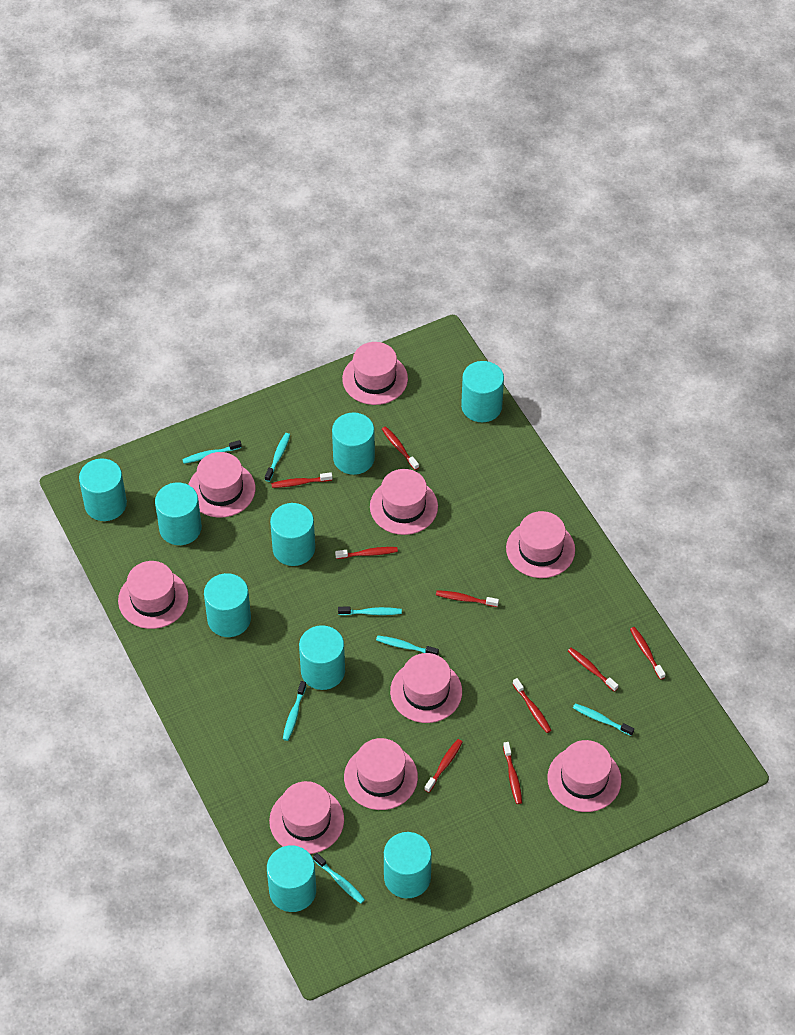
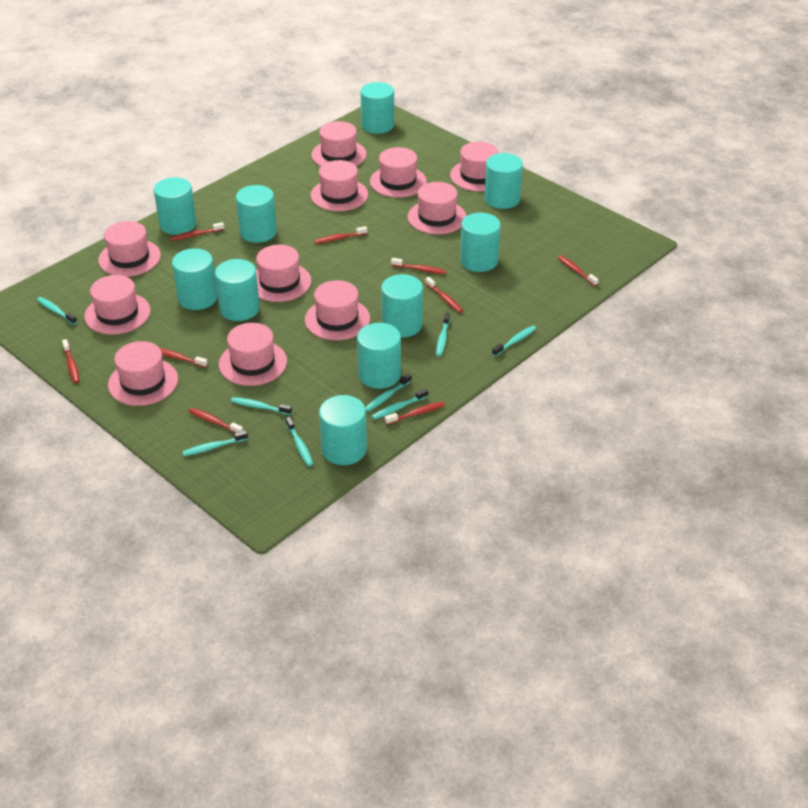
pink hat: [118,561,189,629] [188,452,256,518] [269,781,344,854] [342,342,408,405] [344,738,418,810] [370,469,438,535] [390,653,462,723] [506,511,575,578] [547,740,622,812] = 9 -> [84,275,151,334] [98,221,161,277] [108,341,178,406] [219,323,287,386] [256,245,311,302] [305,280,370,340] [311,121,367,166] [311,160,368,211] [370,147,427,198] [407,182,466,234] [450,142,499,192] = 11
turquoise cylinder: [79,459,127,521] [155,482,202,545] [204,573,251,637] [267,845,316,912] [270,503,315,566] [299,625,345,690] [332,412,375,475] [384,832,432,898] [461,361,504,422] = 9 -> [154,177,197,235] [172,248,218,310] [215,259,260,321] [236,185,277,243] [319,395,367,465] [357,323,401,389] [360,82,394,134] [381,274,423,337] [460,213,501,272] [484,153,523,209] = 10
turquoise toothbrush: [182,440,242,464] [265,433,290,482] [283,681,306,741] [313,853,365,904] [338,607,402,615] [376,635,439,655] [573,704,634,736] = 7 -> [37,297,77,325] [182,430,248,456] [231,397,292,415] [285,417,313,466] [365,373,412,412] [372,388,428,420] [436,313,450,356] [492,326,536,356] = 8

